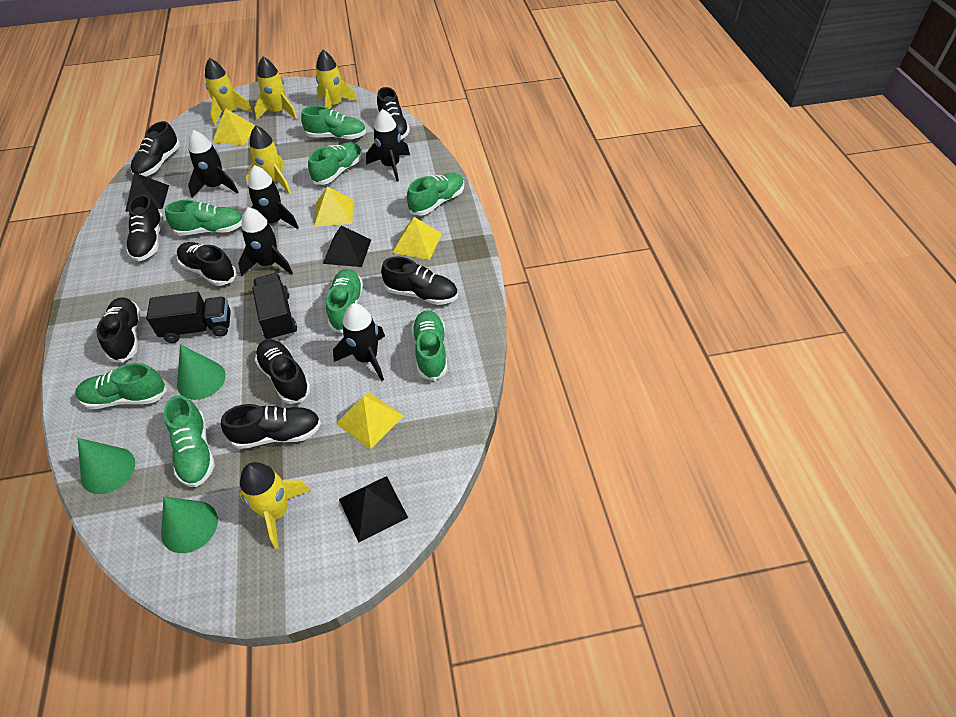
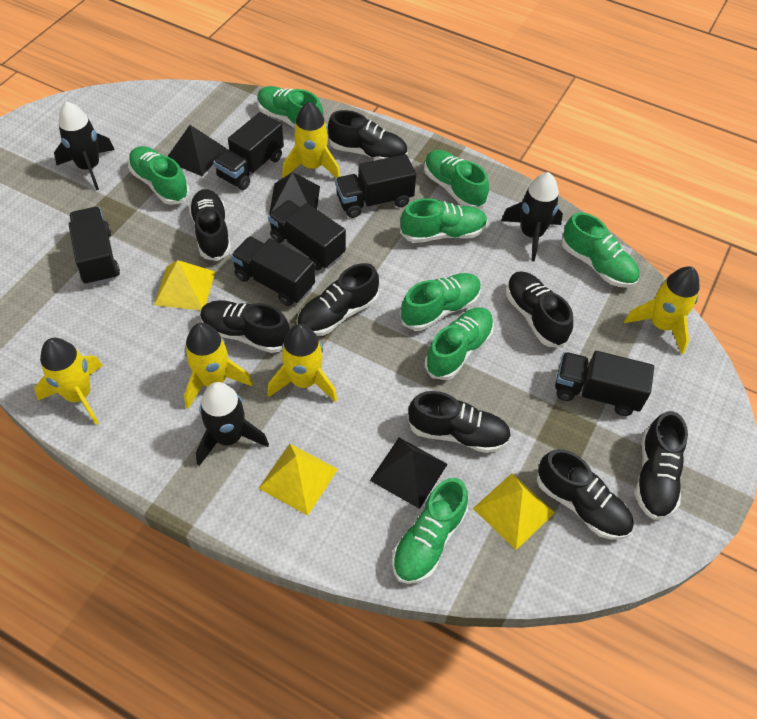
black rocket: [188,130,239,198] [238,207,293,276] [248,165,299,229] [333,303,385,381] [366,109,410,182] = 5 -> [54,102,115,190] [196,382,269,466] [501,172,563,261] = 3
black truck: [146,292,231,343] [252,273,297,340] = 2 -> [68,207,120,285] [213,112,284,190] [231,236,315,306] [268,200,346,270] [335,154,416,218] [555,351,654,416] = 6
green cone: [77,438,135,494] [161,497,218,553] [177,344,226,400] = 3 -> none = 0
yellow pyramid: [212,108,255,146] [314,186,353,227] [336,392,404,449] [392,217,442,260] = 4 -> [154,260,215,311] [258,444,338,516] [473,473,555,550] = 3

